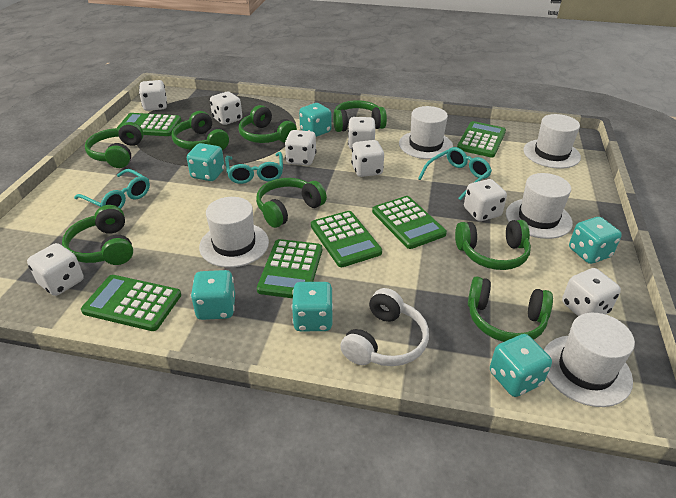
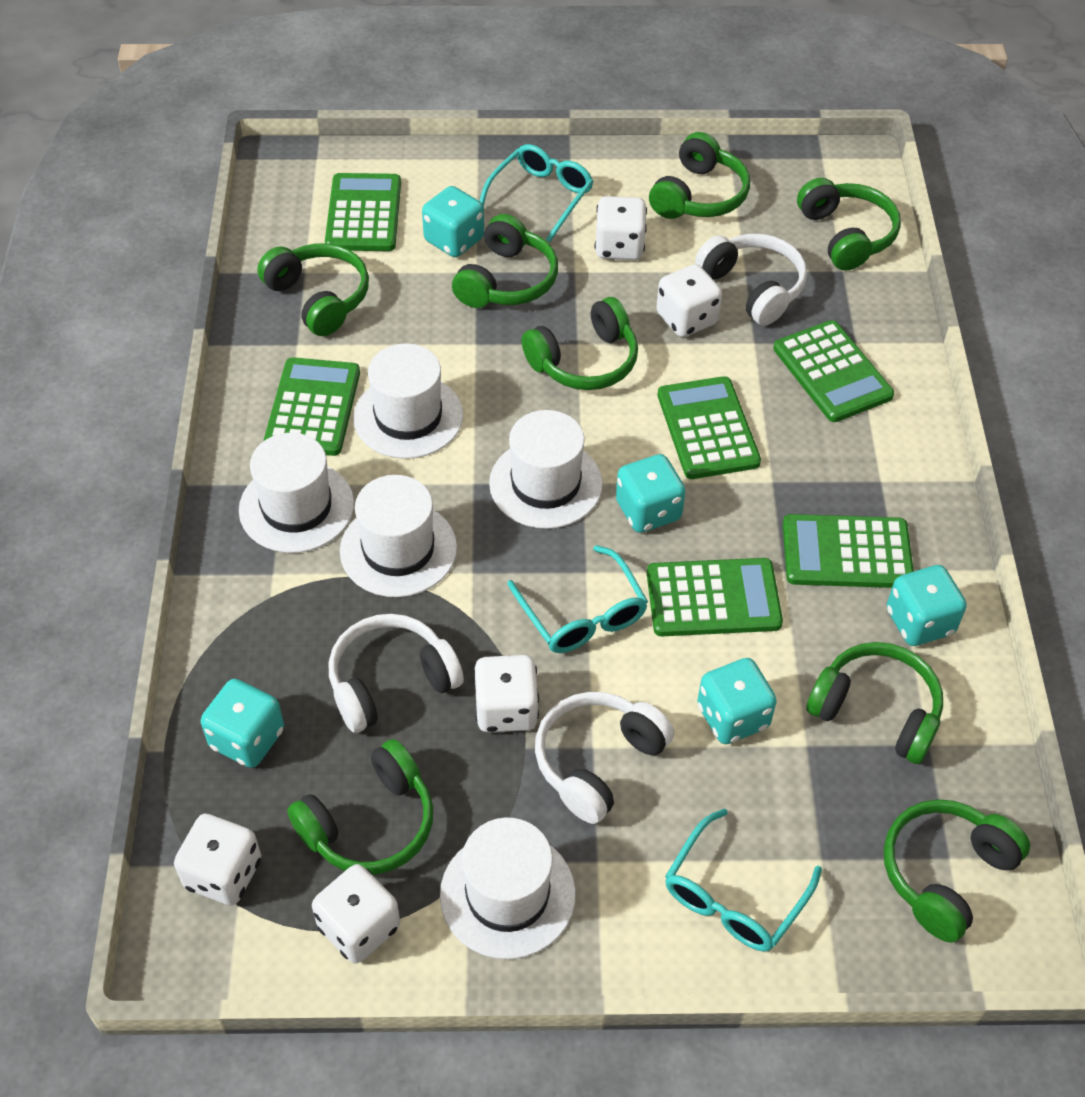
turquoise dice: [187,143,225,181] [191,270,235,320] [292,282,333,331] [299,103,331,137] [490,334,552,397] [569,217,622,264] = 6 -> [201,679,284,768] [422,186,484,257] [616,454,686,533] [697,658,777,744] [887,565,967,646] = 5
white dice: [27,243,84,296] [139,80,167,111] [210,92,242,125] [285,130,316,166] [348,117,376,149] [351,140,384,177] [464,179,507,221] [562,268,621,316] = 8 -> [174,814,261,905] [312,864,400,963] [473,655,539,733] [594,196,647,260] [656,264,722,337] = 5
white headphones: [340,288,429,366] = 1 -> [329,614,464,733] [535,692,674,824] [695,234,807,326] = 3

